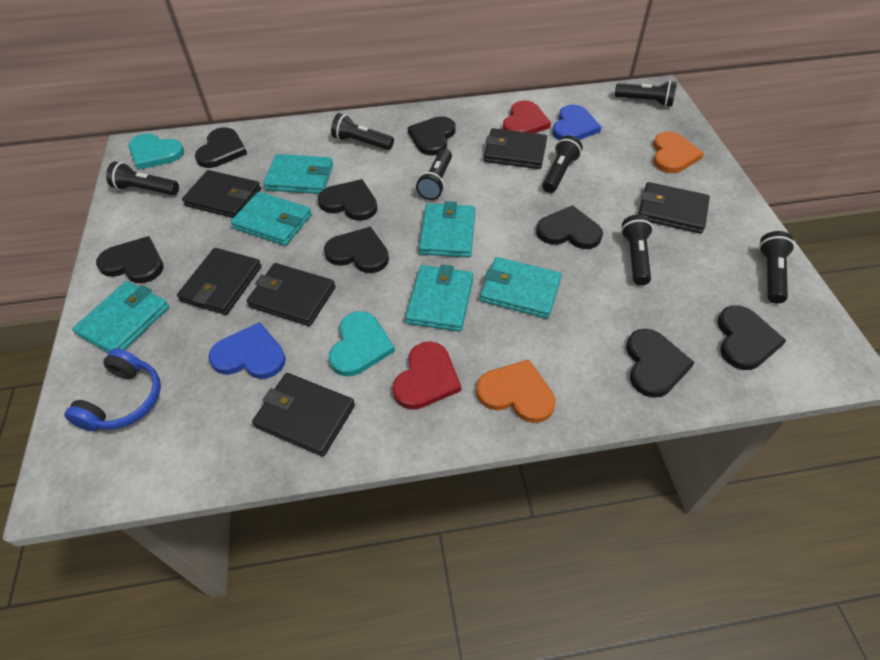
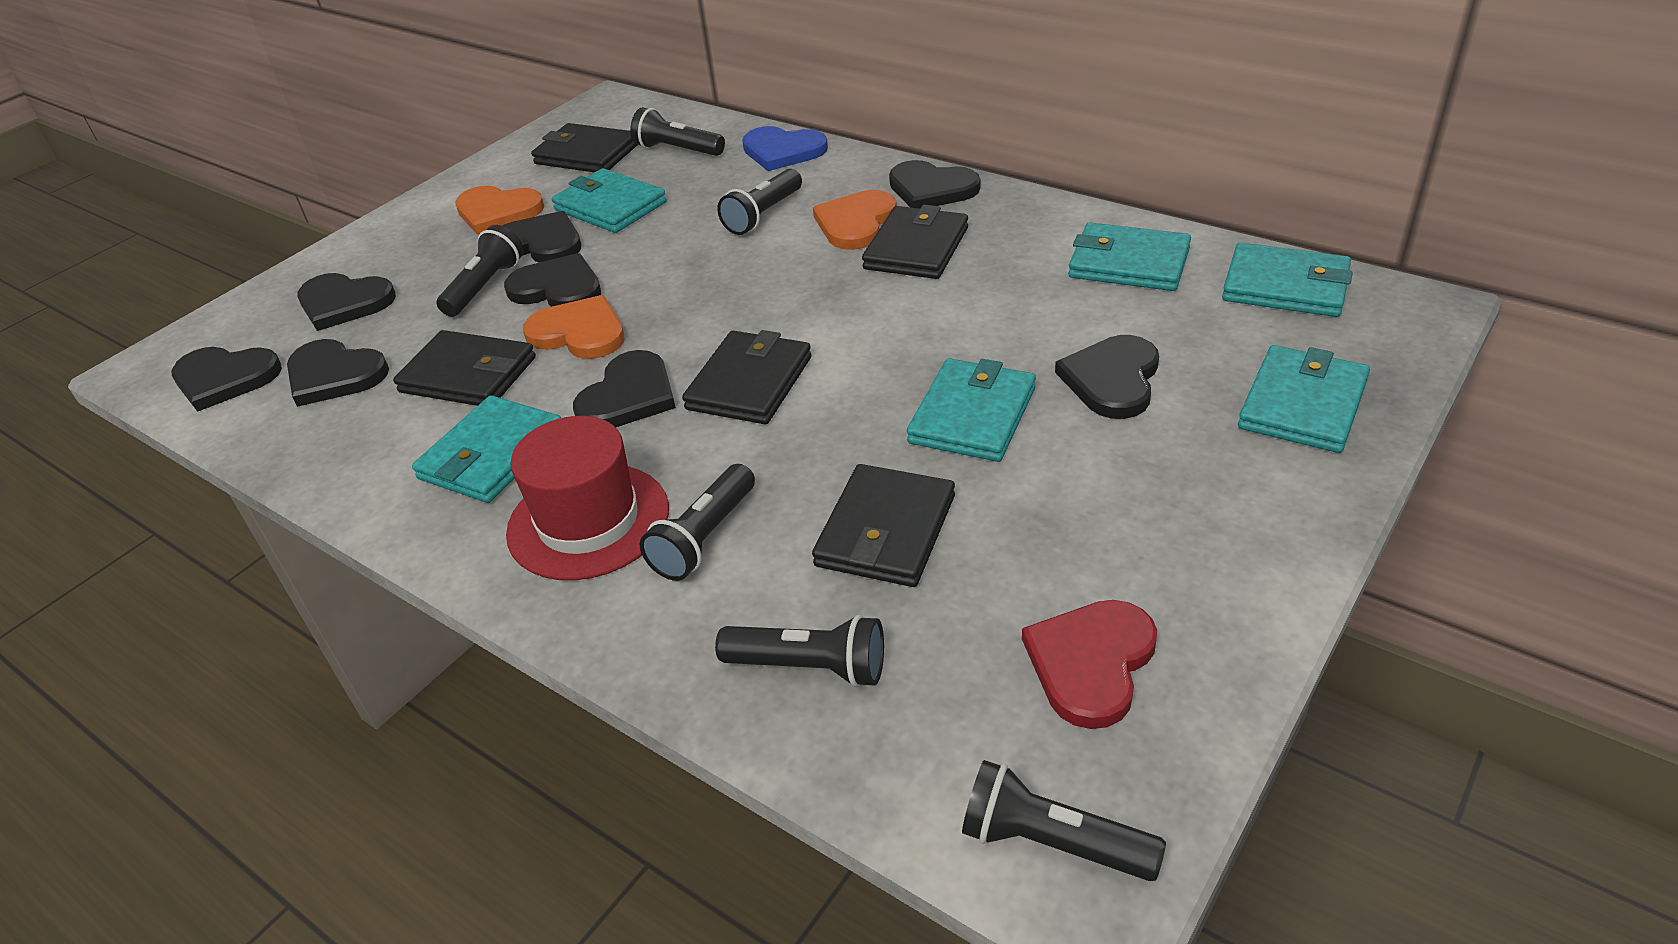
black flashlight: [106,162,179,195] [331,113,394,150] [416,148,452,200] [542,135,583,193] [615,80,677,107] [621,214,653,286] [759,231,795,304] = 7 -> [437,225,524,317] [630,107,725,156] [640,464,755,581] [715,615,884,687] [717,169,802,235] [962,760,1166,881] = 6
black wallet: [177,248,262,315] [182,170,261,218] [246,263,336,326] [252,373,355,457] [484,128,547,169] [638,182,710,234] = 6 -> [393,330,536,406] [531,123,637,173] [682,330,812,424] [812,464,955,587] [862,205,968,279] = 5
blue headphones: [64,348,161,431] = 1 -> none = 0
blue heart: [208,322,286,379] [552,105,601,140] = 2 -> [742,126,828,171] = 1
orange heart: [476,359,555,423] [653,132,704,173] = 2 -> [455,186,544,235] [523,295,624,359] [813,190,897,250] = 3
red hat: none = 0 -> [506,416,669,580] = 1
red heart: [392,341,461,410] [503,101,551,133] = 2 -> [1022,600,1157,729] = 1
turquoise heart: [129,133,184,170] [329,311,395,376] = 2 -> none = 0

